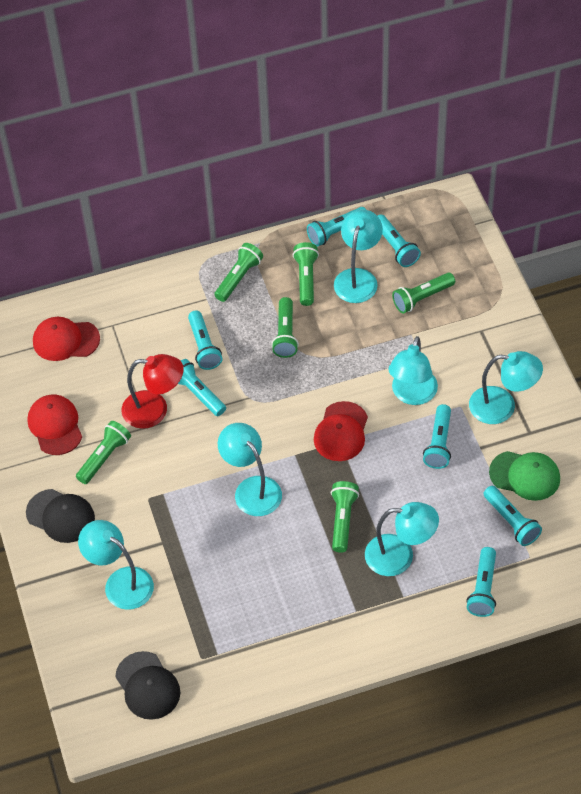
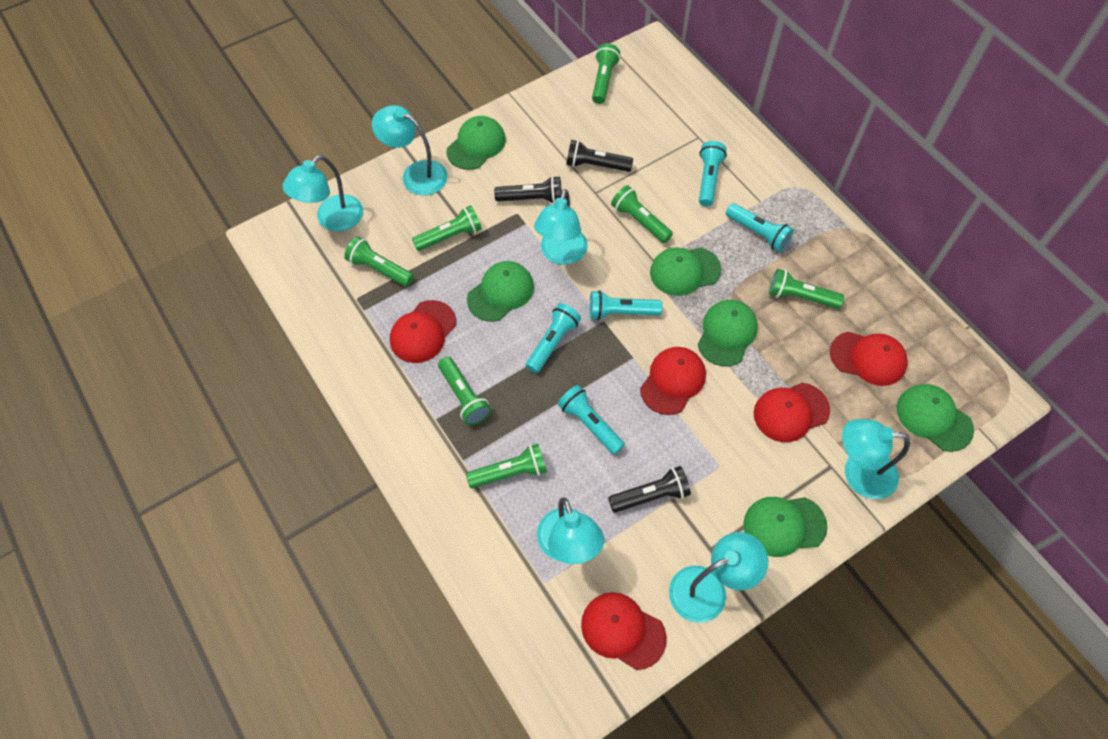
black cap: [26,489,95,543] [115,651,180,720] = 2 -> none = 0
black flashlight: none = 0 -> [494,176,562,204] [566,140,633,172] [608,466,691,513] = 3
green cap: [489,451,560,501] = 1 -> [447,116,506,170] [467,261,534,322] [650,247,721,296] [698,300,758,366] [743,497,827,557] [896,384,974,452] = 6
green flashlight: [76,421,131,484] [214,243,263,302] [271,297,299,358] [293,242,319,306] [331,481,359,553] [392,273,455,314] = 6 -> [344,237,414,287] [412,205,482,251] [438,357,491,425] [466,444,547,488] [592,43,620,104] [611,185,673,243] [769,269,844,309] = 7
red cap: [27,395,82,455] [33,317,100,361] [314,401,368,461] = 3 -> [390,300,456,363] [581,592,667,670] [640,347,706,415] [754,383,830,442] [830,332,908,386] = 5
red lamp: [122,354,184,429] = 1 -> none = 0
turquoise flashlight: [178,359,226,416] [188,311,222,370] [307,207,366,247] [378,215,421,267] [423,404,451,469] [466,547,496,617] [484,486,542,546] = 7 -> [526,303,581,373] [558,385,625,455] [589,290,662,320] [699,141,727,207] [726,203,794,252] = 5

